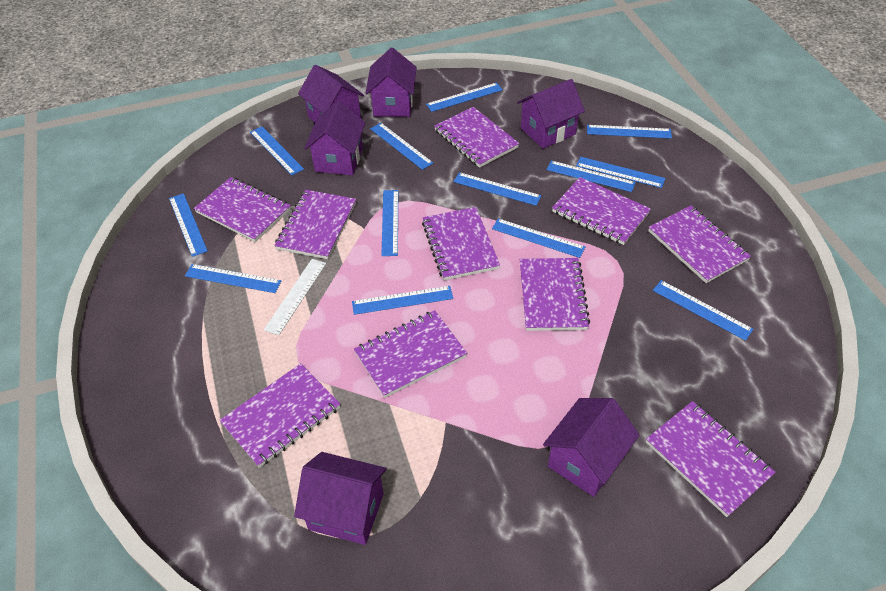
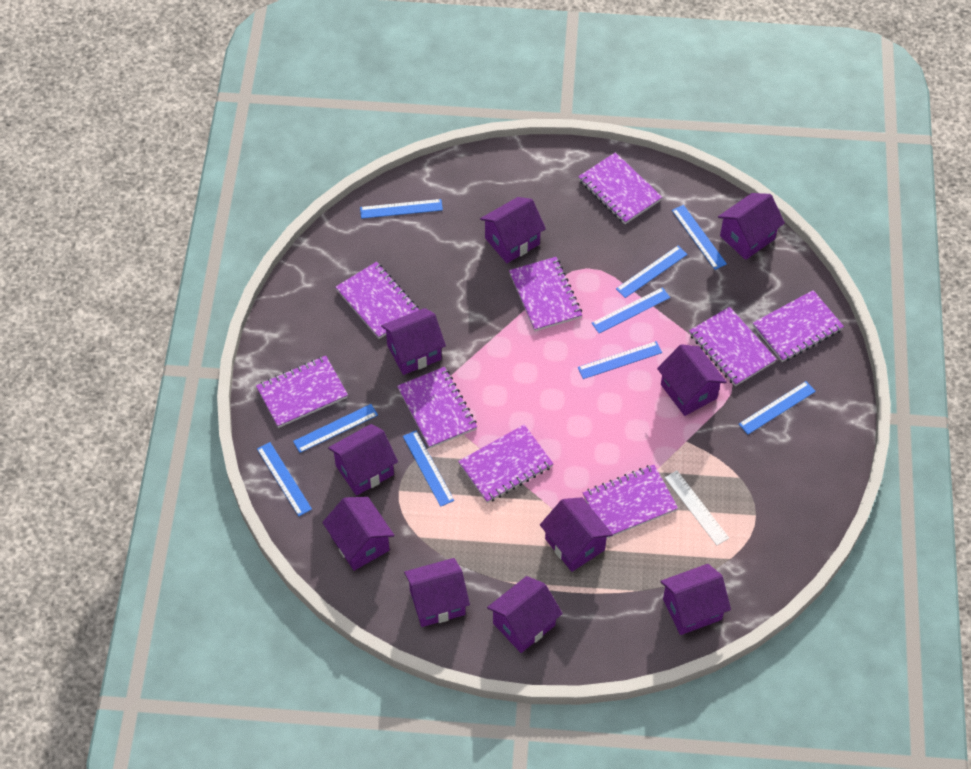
blue ruler: [169,193,208,257] [185,264,281,293] [250,127,304,175] [352,286,453,315] [370,123,433,170] [381,190,398,256] [426,83,503,112] [453,172,541,206] [492,218,585,258] [547,160,636,192] [576,157,665,188] [587,125,672,139] [653,280,754,341] = 13 -> [257,442,312,516] [293,404,378,453] [360,199,443,219] [403,431,454,507] [578,341,662,379] [592,287,670,333] [616,246,688,298] [672,205,727,270] [739,381,816,434] = 9
purple house: [294,452,386,545] [298,65,364,122] [304,101,366,176] [366,48,417,117] [517,79,585,149] [543,398,639,497] = 6 -> [322,497,394,571] [328,424,398,496] [381,308,446,375] [404,558,470,627] [480,197,546,263] [487,576,563,653] [540,497,613,572] [657,344,727,416] [660,564,731,635] [718,193,785,260] = 10
purple notebook: [194,177,291,242] [220,363,340,468] [274,190,356,259] [354,310,467,398] [422,207,500,280] [434,107,520,168] [520,258,590,331] [552,177,651,245] [646,401,776,517] [648,206,751,283] = 10 -> [256,356,348,428] [336,262,419,339] [397,367,477,449] [458,425,554,503] [509,257,582,331] [578,152,662,224] [583,465,678,539] [689,307,777,386] [753,290,844,362] = 9

